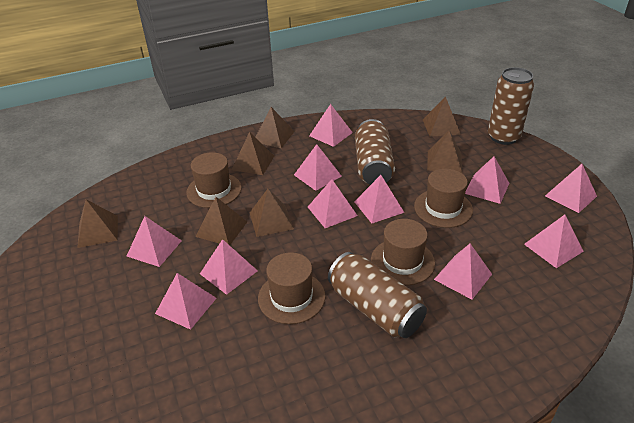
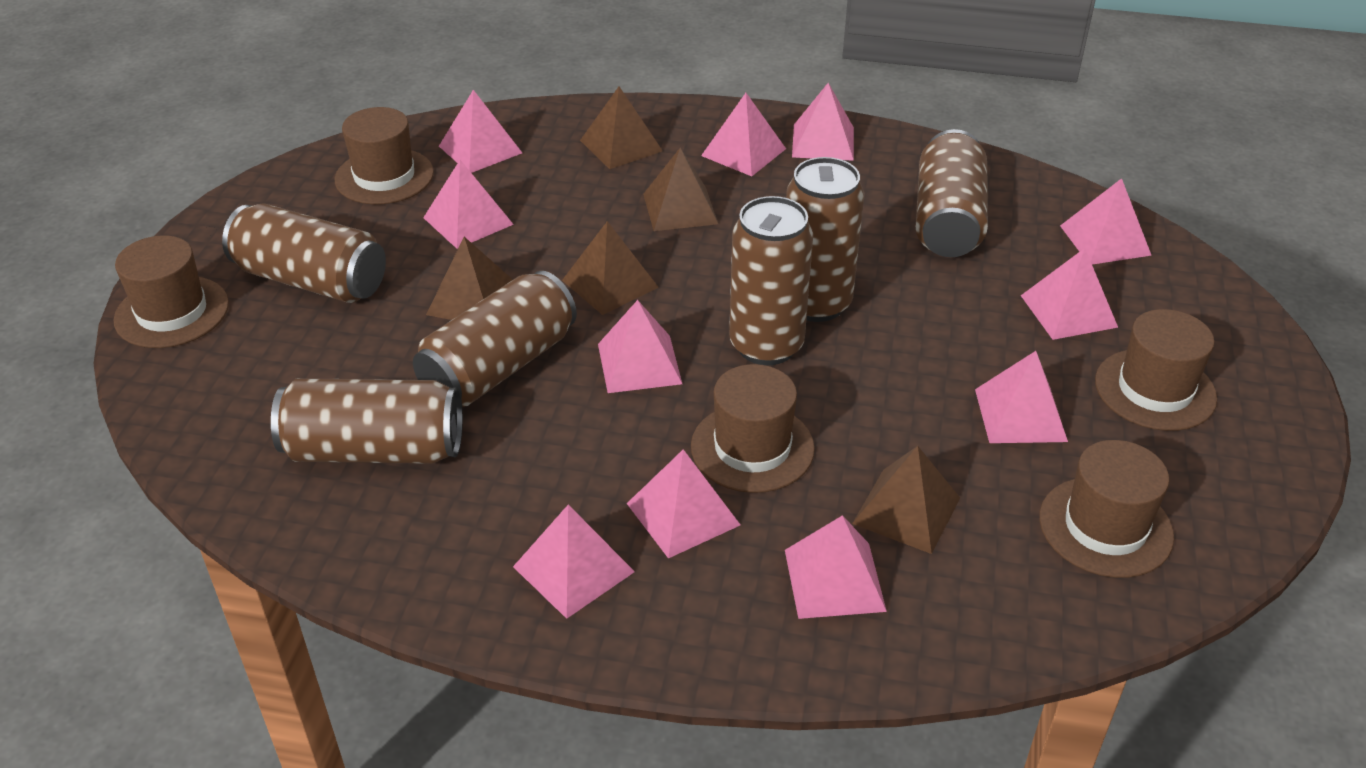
brown can: [328,252,427,338] [355,119,395,185] [488,67,534,145] = 3 -> [222,203,386,303] [271,378,463,464] [413,271,577,407] [729,196,813,365] [786,157,864,322] [916,129,988,257] = 6
brown hat: [186,152,242,208] [258,252,326,324] [371,219,435,286] [414,169,473,228] = 4 -> [114,235,229,348] [335,107,434,204] [691,364,815,493] [1039,440,1174,578] [1095,309,1217,431] = 5
brown pyramid: [77,199,118,248] [196,197,247,245] [232,132,274,175] [250,189,294,237] [255,107,294,148] [423,96,461,137] [427,130,462,173] = 7 -> [426,237,513,320] [562,221,659,315] [580,86,663,169] [643,148,718,231] [852,446,960,554] = 5

